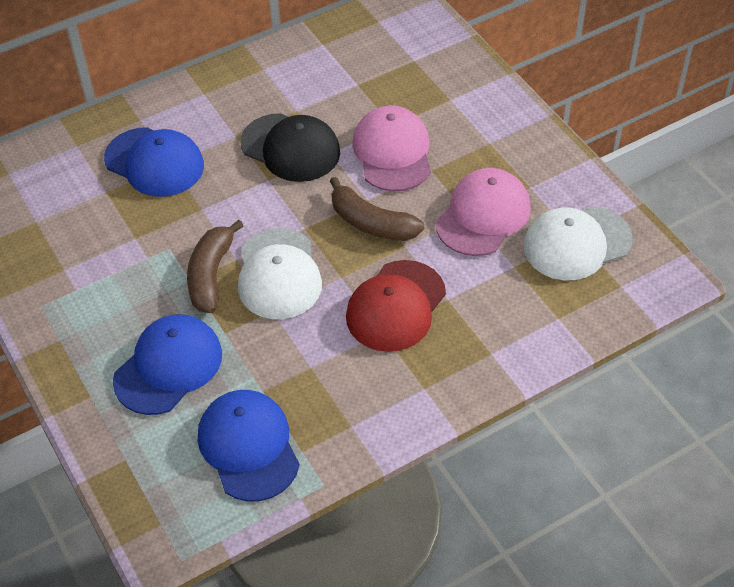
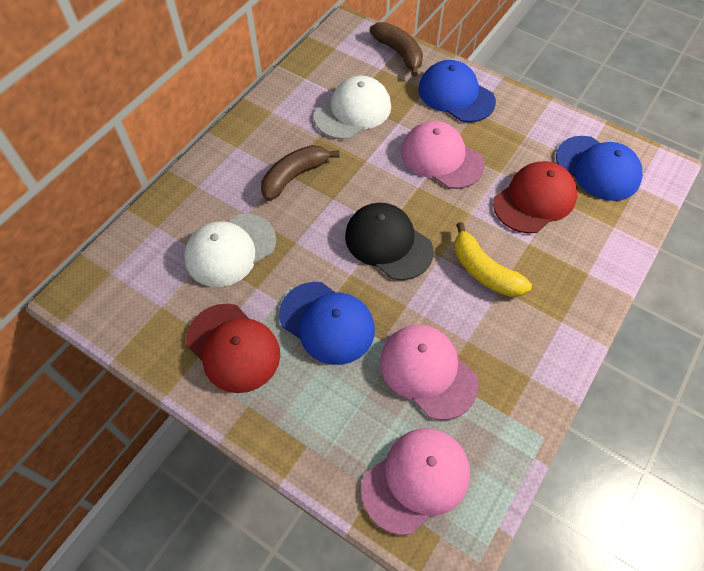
pink cap: [353,106,431,191] [436,168,531,256] = 2 -> [362,428,470,535] [380,325,479,420] [401,121,484,189] = 3
red cap: [346,260,446,352] = 1 -> [186,304,280,393] [493,161,577,234] = 2
yellow banana: none = 0 -> [454,222,532,297] = 1

